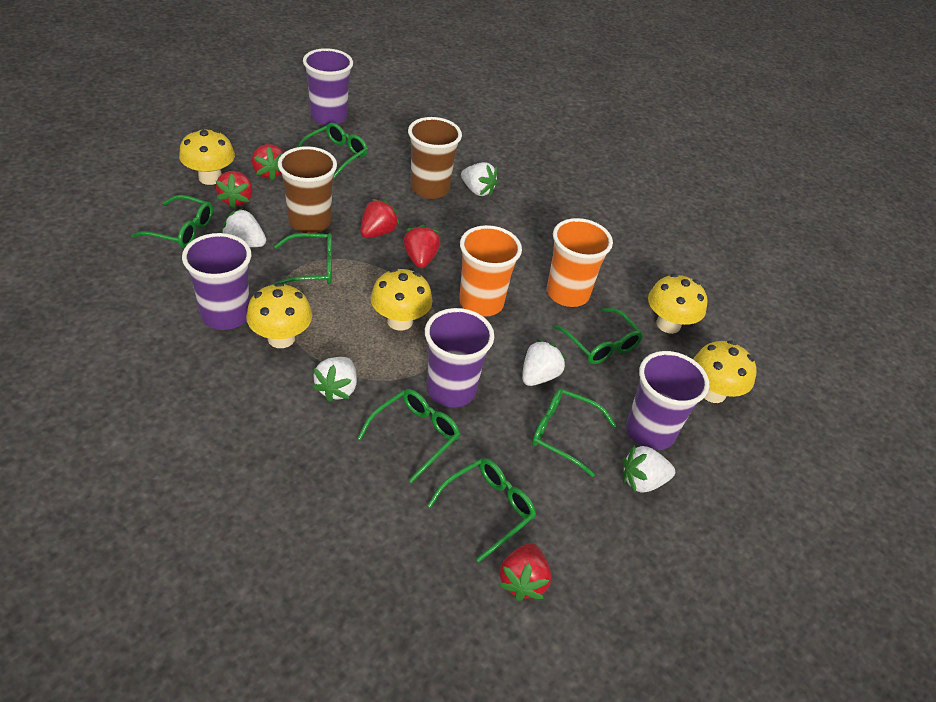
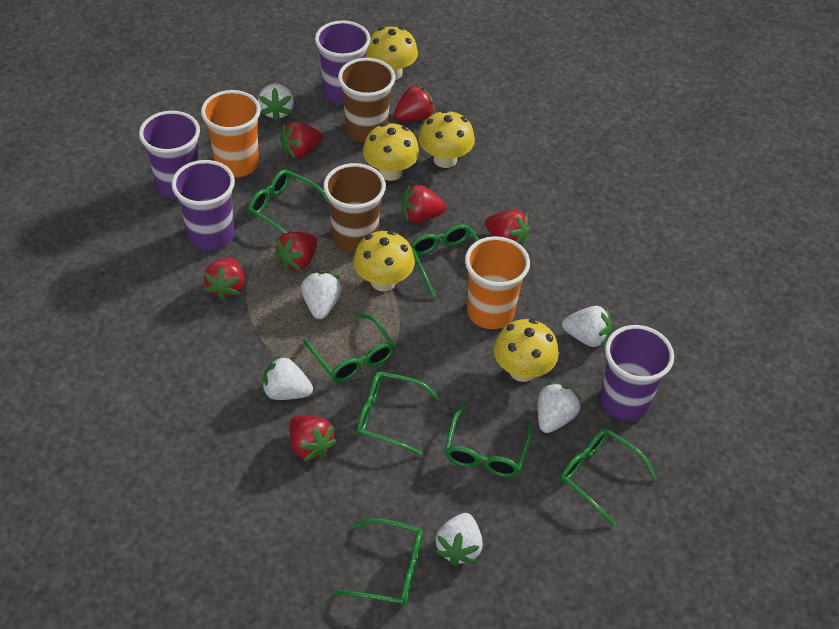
red strawberry: [216,171,253,209] [252,144,284,181] [360,199,399,238] [403,225,440,268] [498,543,551,601] = 5 -> [204,257,245,301] [274,231,317,271] [280,121,323,158] [289,416,336,462] [394,84,435,121] [402,185,446,223] [485,210,530,246] = 7
white strawberry: [222,208,266,247] [312,357,357,402] [461,162,498,196] [522,339,567,386] [623,445,675,493] = 5 -> [258,84,294,122] [262,354,313,400] [301,271,342,319] [435,513,483,566] [538,382,581,433] [562,306,611,348] = 6

